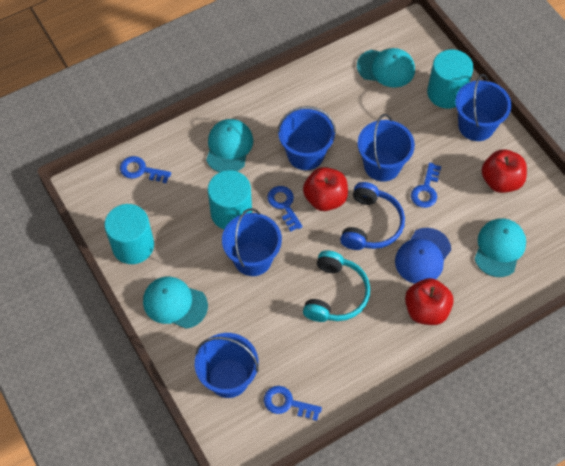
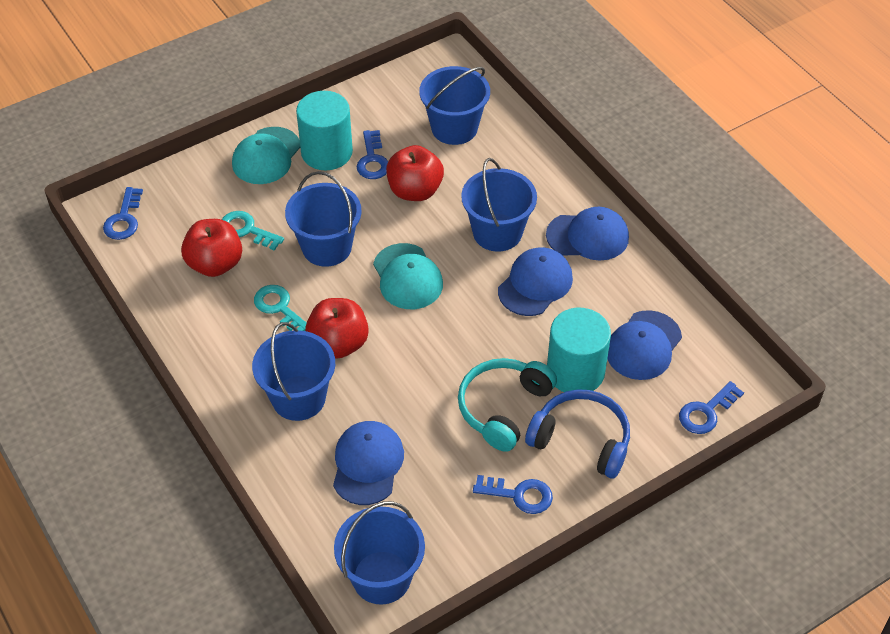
blue cap: [395,228,451,284] = 1 -> [333,421,404,505] [498,247,573,316] [546,207,629,261] [607,310,682,380] = 4
turquoise cap: [143,277,208,329] [206,119,253,172] [357,48,415,88] [474,218,526,277] = 4 -> [232,127,300,184] [373,243,443,309] = 2
turquoise cylinder: [104,204,154,264] [207,170,252,229] [427,49,474,109] = 3 -> [296,91,353,170] [547,308,611,392] = 2
turquoise key: none = 0 -> [222,211,284,251] [254,285,306,331] = 2

